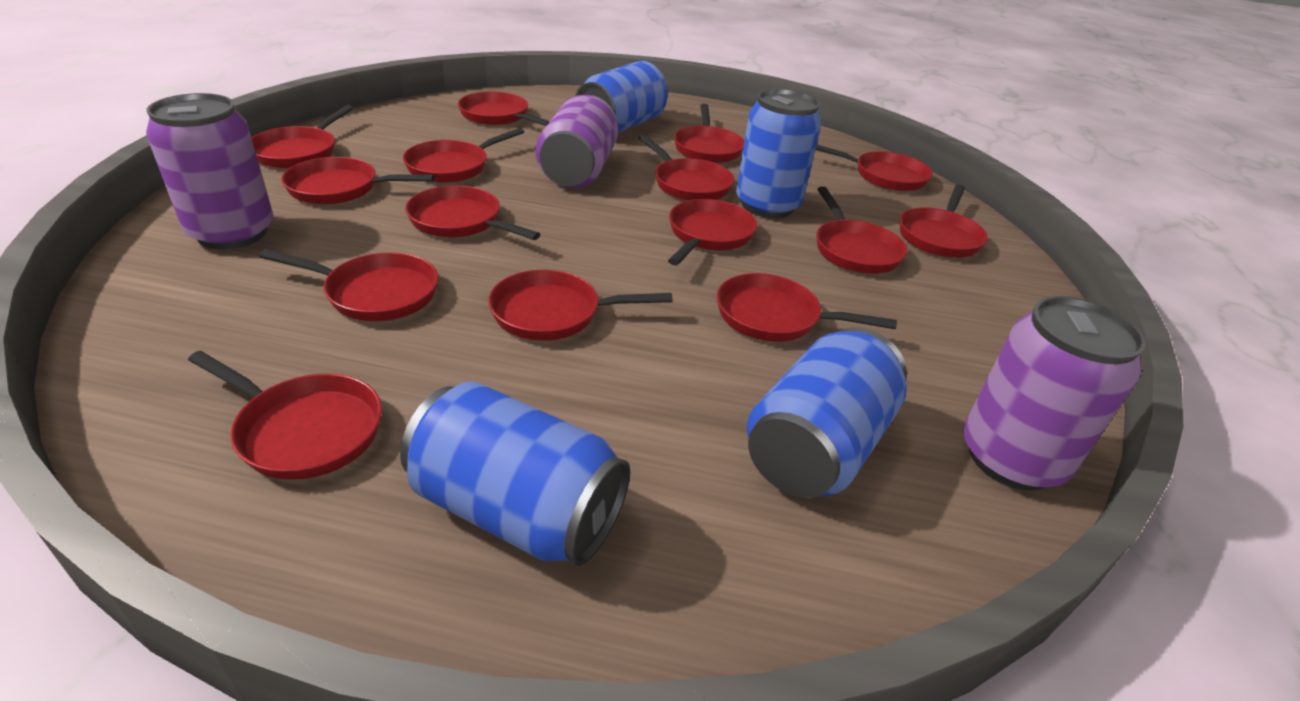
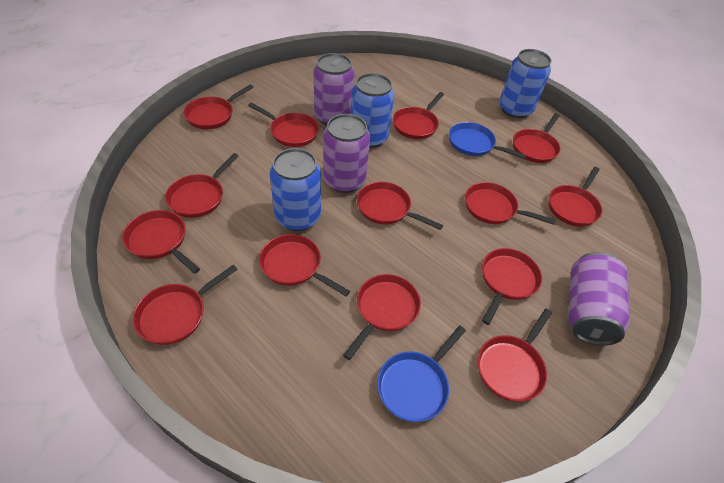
blue can: [400,381,630,566] [576,61,668,133] [736,89,822,218] [747,327,907,498] = 4 -> [270,148,321,231] [351,73,394,148] [499,49,551,118] = 3
blue pan: none = 0 -> [377,326,466,422] [449,122,527,159] = 2
red pan: [188,351,382,480] [251,105,354,168] [259,249,438,321] [281,157,434,204] [403,128,524,183] [405,185,540,240] [458,92,550,126] [488,270,672,341] [638,135,734,201] [668,199,757,266] [674,104,744,163] [717,273,897,342] [816,145,933,191] [816,187,907,274] [899,184,988,258] = 15 -> [122,210,200,274] [133,265,238,345] [165,153,239,218] [184,85,253,129] [248,102,319,147] [259,234,350,296] [343,274,421,360] [357,182,443,230] [393,92,444,139] [465,182,556,225] [478,309,552,402] [482,248,542,325] [513,113,560,163] [549,167,602,227] = 14

